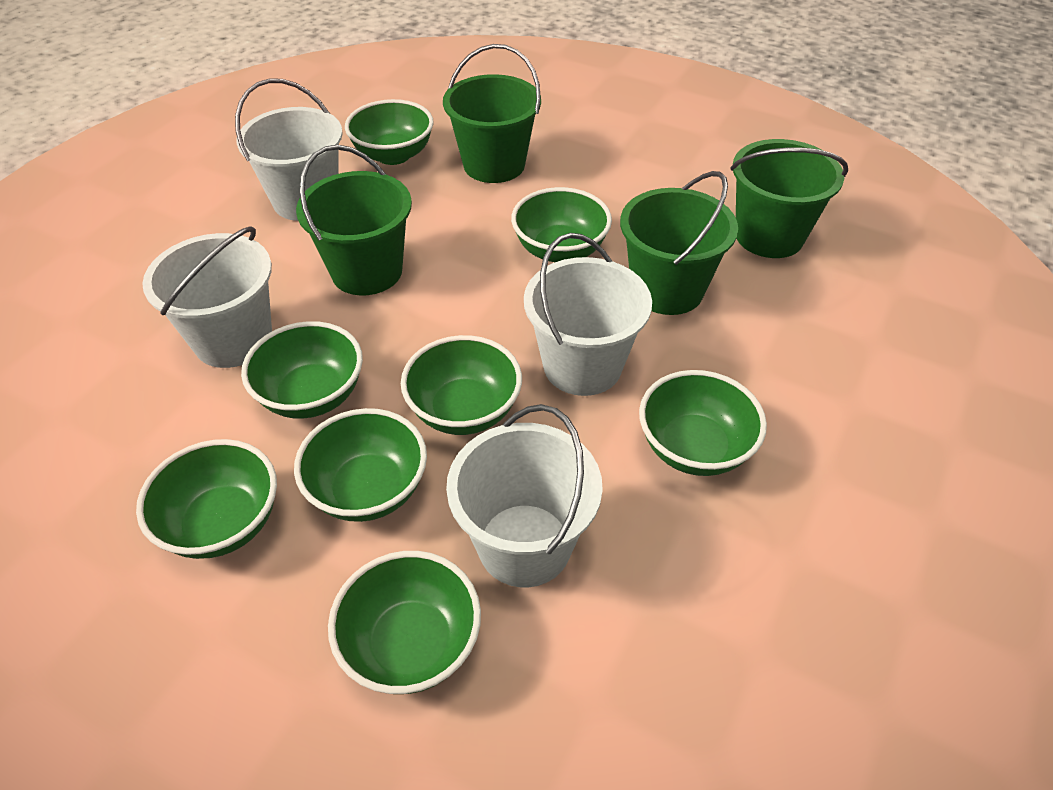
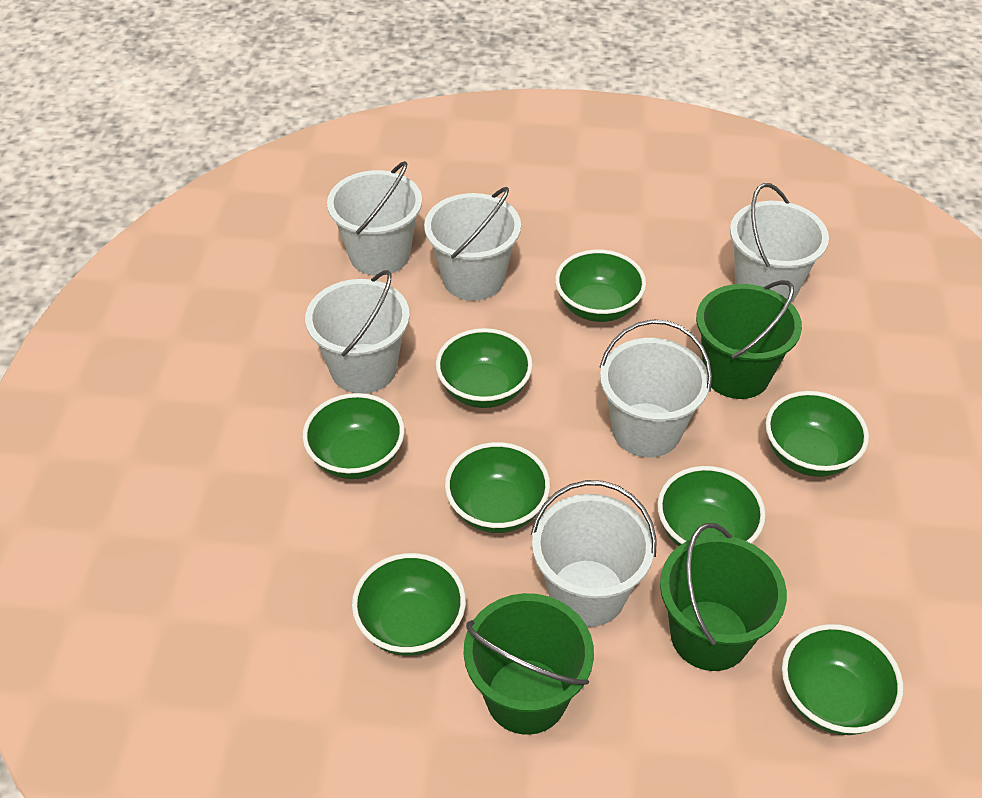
green bucket: [296,145,412,295] [443,44,541,183] [620,171,738,315] [730,139,848,258] = 4 -> [464,593,594,735] [660,523,787,671] [696,280,802,399] = 3
white bucket: [142,226,272,368] [235,78,343,221] [446,404,603,587] [524,233,652,396] = 4 -> [305,270,410,394] [327,161,422,276] [424,187,521,301] [531,480,657,627] [600,319,712,457] [730,183,829,302] = 6

